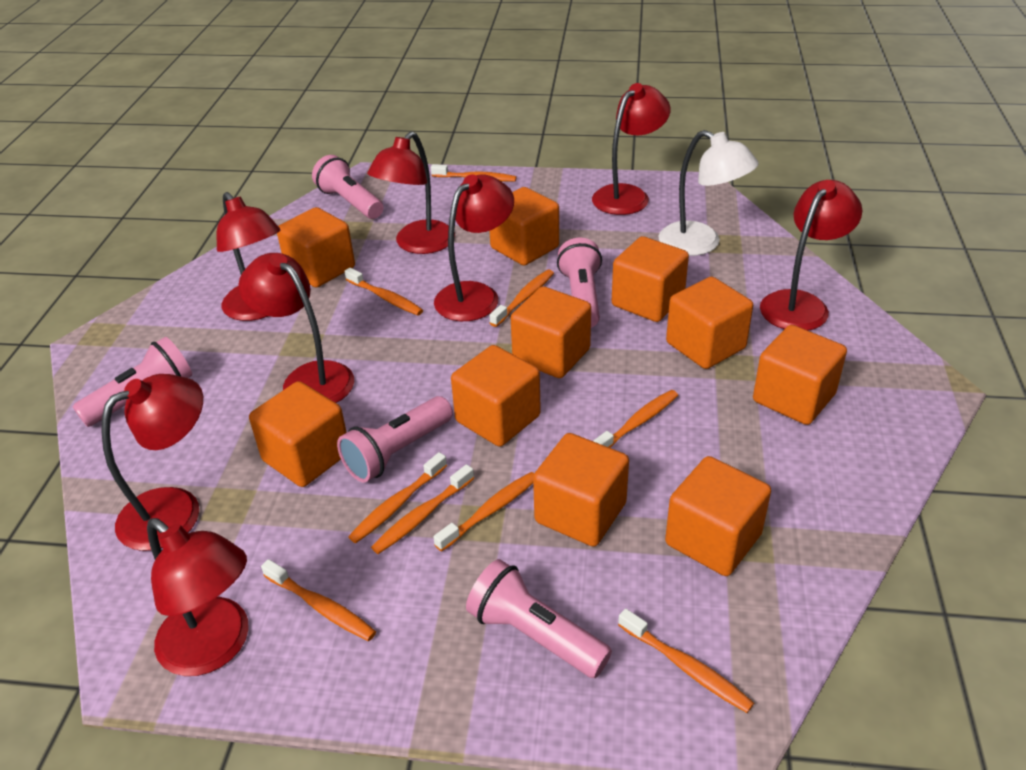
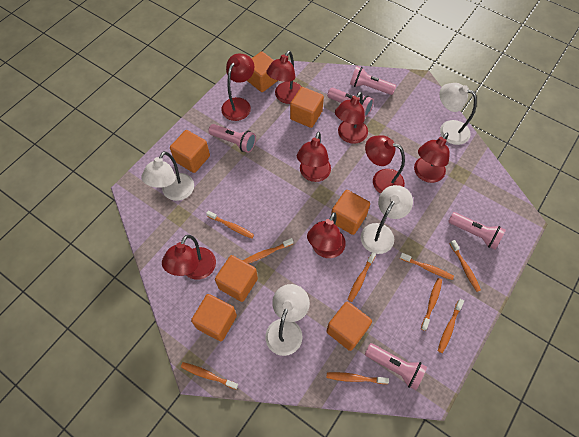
orange cube: [249,381,347,487] [277,207,355,288] [451,345,541,447] [490,187,559,265] [511,286,591,378] [533,433,629,547] [612,236,689,322] [665,456,771,576] [666,277,753,369] [753,325,847,425] = 10 -> [170,130,210,173] [191,294,237,341] [215,255,258,302] [247,51,278,92] [290,87,324,128] [326,301,372,351] [331,190,370,235] = 7
white lamp: [659,130,759,256] = 1 -> [141,151,194,201] [265,284,310,356] [361,185,413,254] [439,83,477,145] = 4

